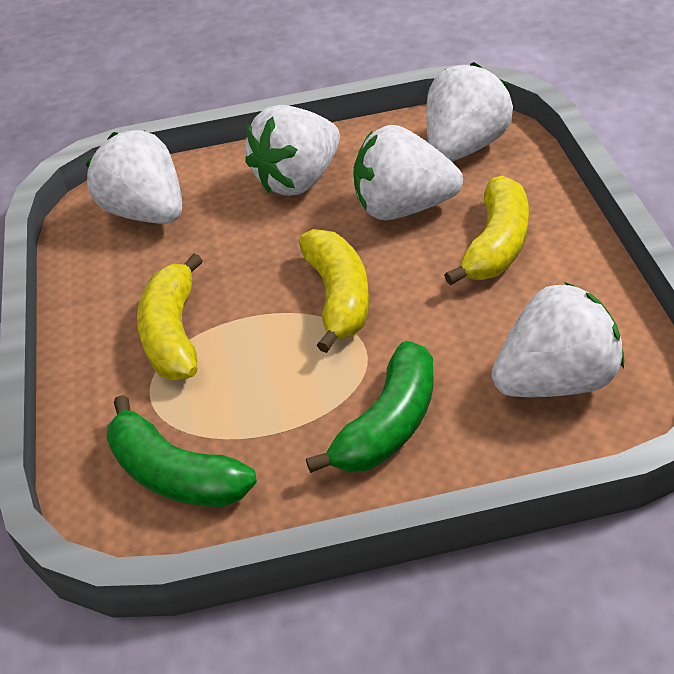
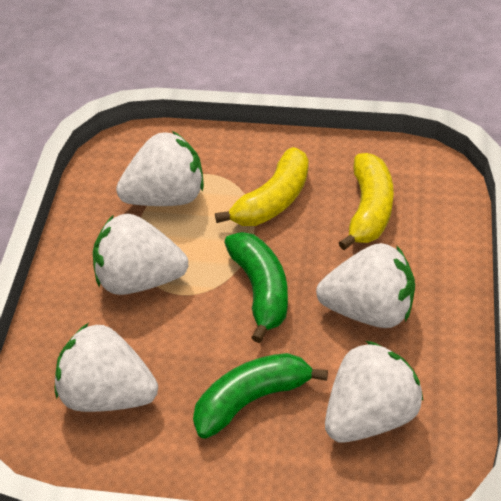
yellow banana: [137,253,203,380] [299,229,369,353] [444,175,529,285] = 3 -> [215,147,308,226] [339,153,394,250] = 2

